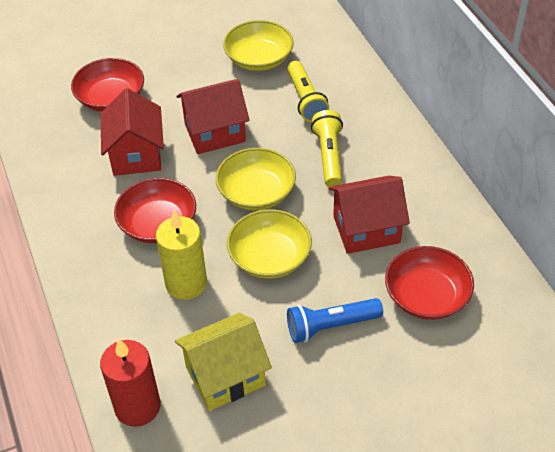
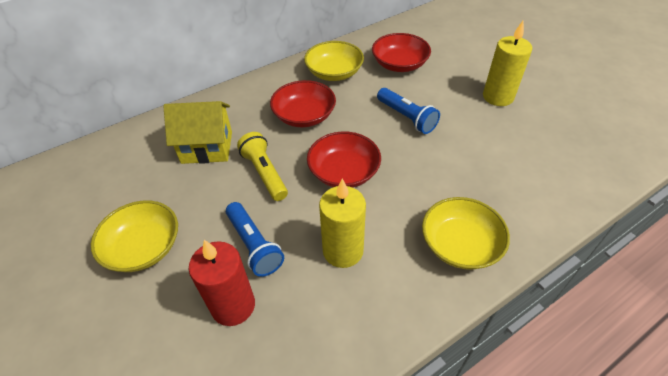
blue flashlight: [287,298,383,343] = 1 -> [226,202,284,277] [377,88,440,134] = 2
red house: [101,88,164,176] [176,79,250,154] [329,176,410,254] = 3 -> none = 0
yellow candle: [156,210,207,300] = 1 -> [319,179,366,268] [483,21,532,106] = 2
yellow flashlight: [287,61,329,122] [311,110,343,187] = 2 -> [237,132,288,201] = 1

